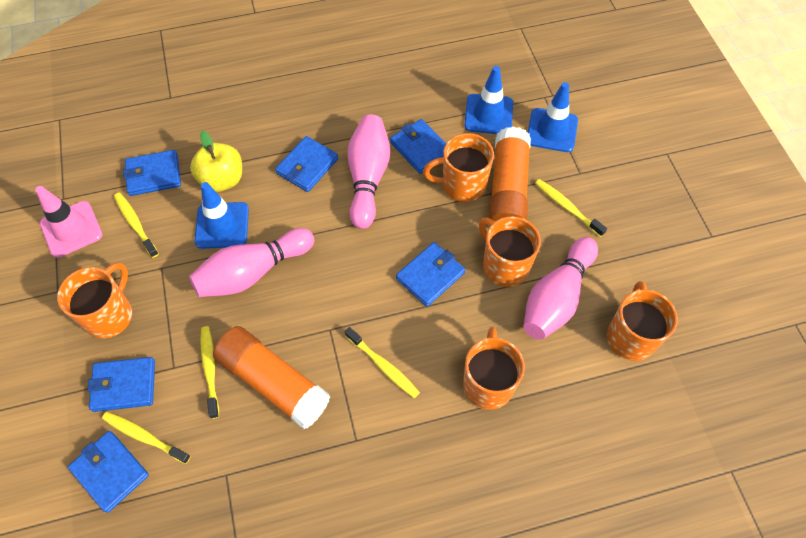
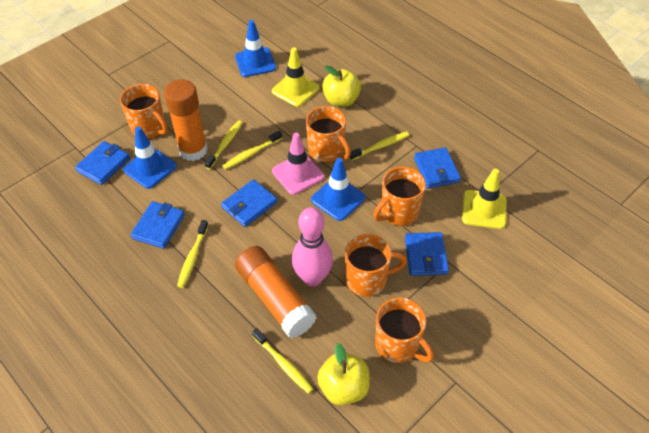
blue wallet: [68,431,149,513] [87,357,155,412] [123,150,181,196] [275,136,338,192] [390,119,446,174] [396,242,465,307] = 6 -> [75,141,130,185] [131,201,185,249] [221,179,277,227] [405,232,449,276] [414,147,461,188] = 5
pink bowling pin: [189,228,314,297] [347,115,390,229] [523,237,598,340] = 3 -> [292,207,333,287] = 1
yellow apple: [190,131,242,192] = 1 -> [317,343,370,405] [322,65,361,107] = 2
yellow traffic cone: none = 0 -> [272,47,320,107] [462,169,506,229] = 2

